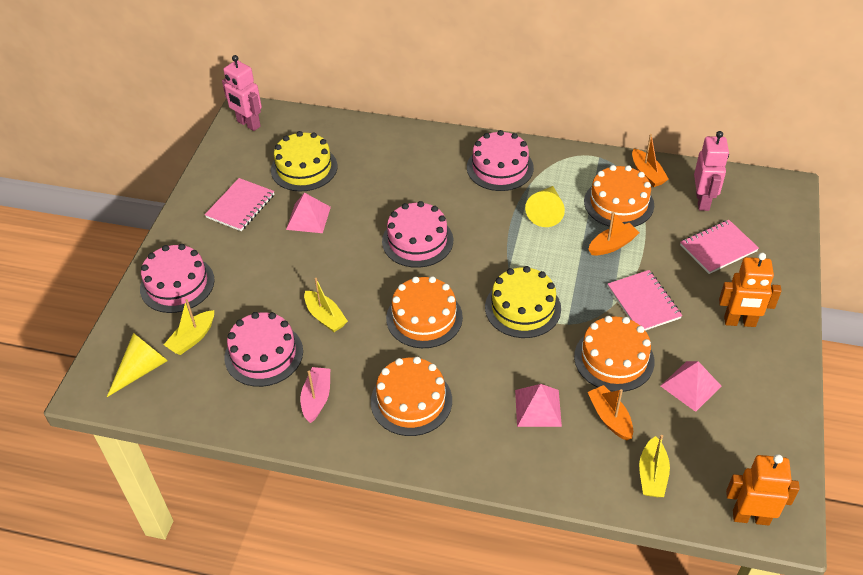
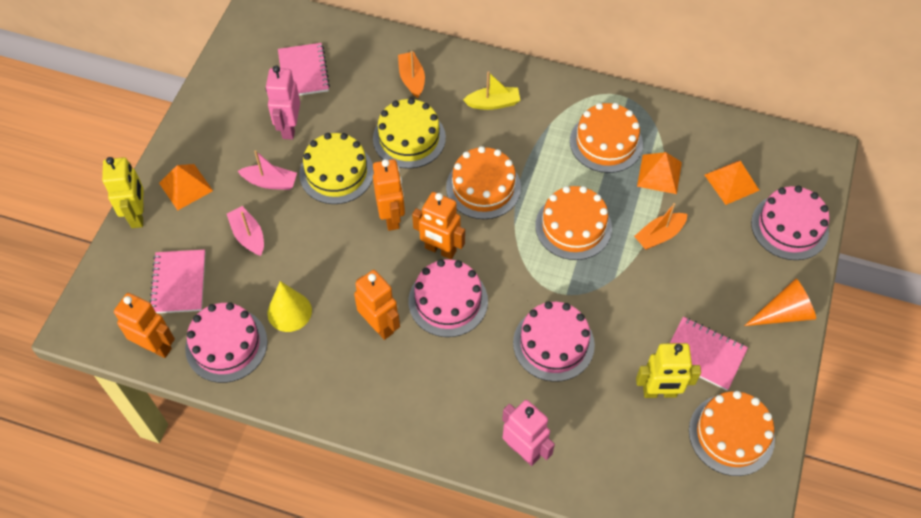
orange boat: [588,212,639,255] [588,385,633,441] [632,134,669,187] = 3 -> [398,51,425,98] [634,203,688,250] = 2
orange cone: none = 0 -> [744,278,816,326] = 1
orange pyramid: none = 0 -> [159,164,213,210] [637,152,682,194] [705,161,760,205] = 3
orange robot: [719,253,781,327] [726,454,800,525] = 2 -> [114,293,175,358] [354,270,400,340] [373,159,405,231] [412,192,465,259] = 4
pink boat: [300,367,330,423] = 1 -> [227,206,264,256] [238,150,297,190] = 2
pink pyramid: [286,193,331,233] [515,384,562,427] [661,361,722,412] = 3 -> none = 0
yellow boat: [164,299,214,355] [304,278,348,332] [639,435,670,497] = 3 -> [463,71,521,110] = 1
yellow cone: [107,333,168,397] [525,186,565,227] = 2 -> [267,281,312,332] = 1
yellow robot: none = 0 -> [102,157,144,228] [636,343,701,398] = 2

